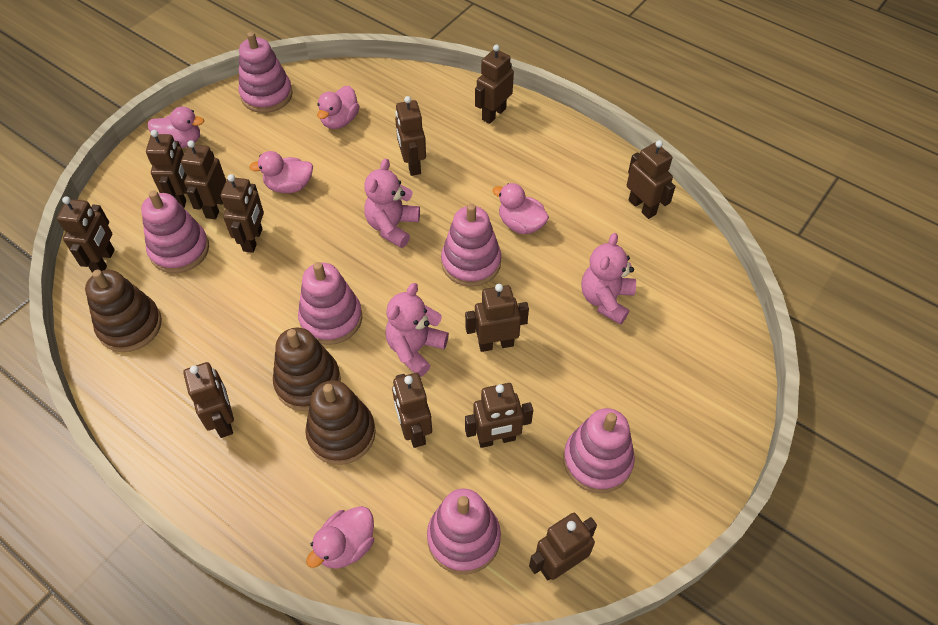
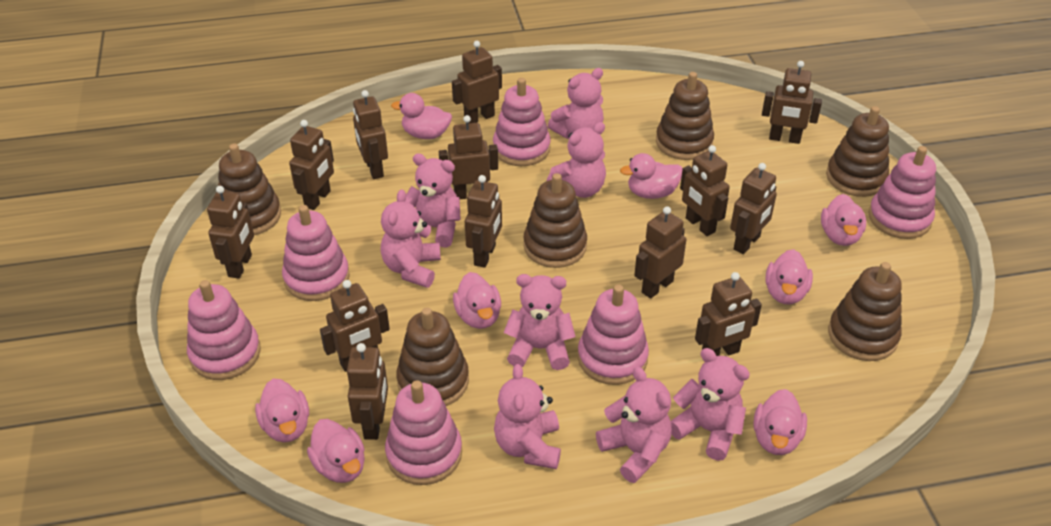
brown robot: [57,196,115,273] [146,130,187,208] [181,140,226,219] [183,362,234,438] [220,174,264,253] [392,373,432,448] [395,96,426,176] [465,284,529,352] [465,383,533,448] [475,44,514,124] [529,513,597,580] [627,140,676,219] = 12 -> [207,186,254,279] [289,120,334,210] [320,280,390,372] [347,343,388,440] [353,90,388,179] [439,115,498,199] [452,41,502,123] [465,175,502,268] [634,206,686,299] [680,145,730,236] [695,272,762,356] [730,163,777,254] [762,61,822,144] = 13
brown stacking toy: [85,270,162,352] [273,328,341,411] [305,380,376,465] = 3 -> [218,144,281,235] [396,307,469,406] [523,173,587,268] [656,72,714,160] [826,106,889,197] [828,262,902,361] = 6
pink duck: [148,107,204,148] [249,151,313,193] [306,506,374,569] [317,86,359,129] [492,183,549,234] = 5 -> [255,379,309,442] [307,419,365,483] [391,93,452,139] [453,272,501,329] [620,153,683,199] [753,389,807,455] [765,249,813,304] [821,194,866,246] = 8
pink teddy bear: [364,158,420,248] [385,283,449,377] [581,233,636,325] = 3 -> [381,189,441,288] [405,153,461,247] [494,364,561,469] [503,274,576,370] [547,122,606,198] [548,68,604,139] [596,367,672,483] [671,348,750,461] = 8

